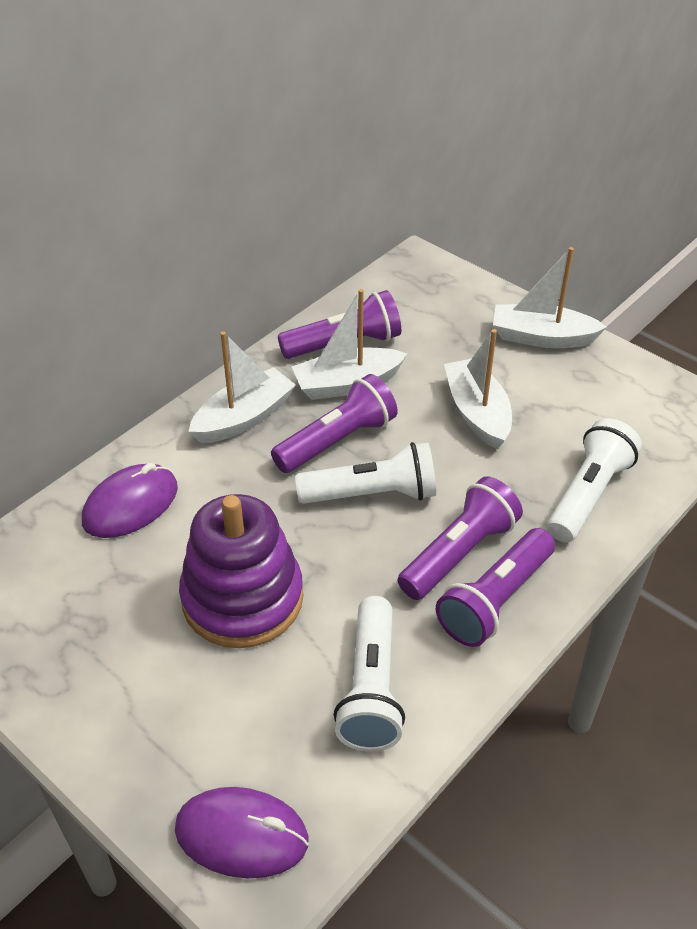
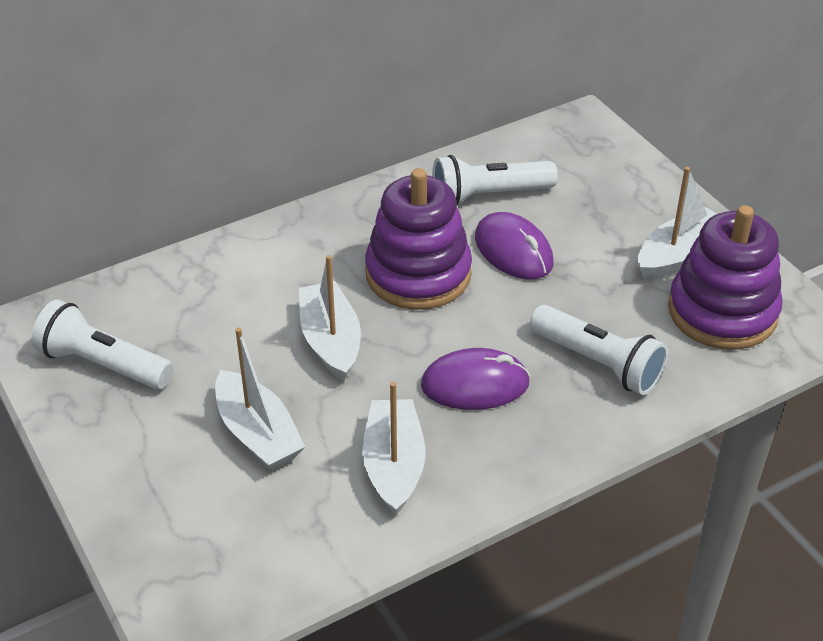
purple flashlight: [271,374,398,473] [278,290,401,359] [397,476,523,600] [436,528,555,647] = 4 -> none = 0
purple stacking toy: [179,494,303,648] = 1 -> [365,168,472,310] [668,205,782,350] = 2

